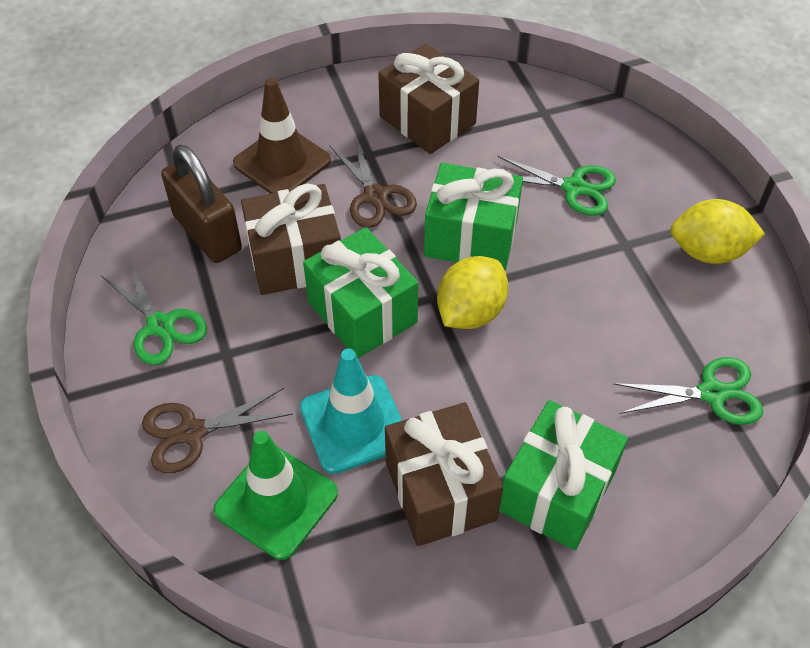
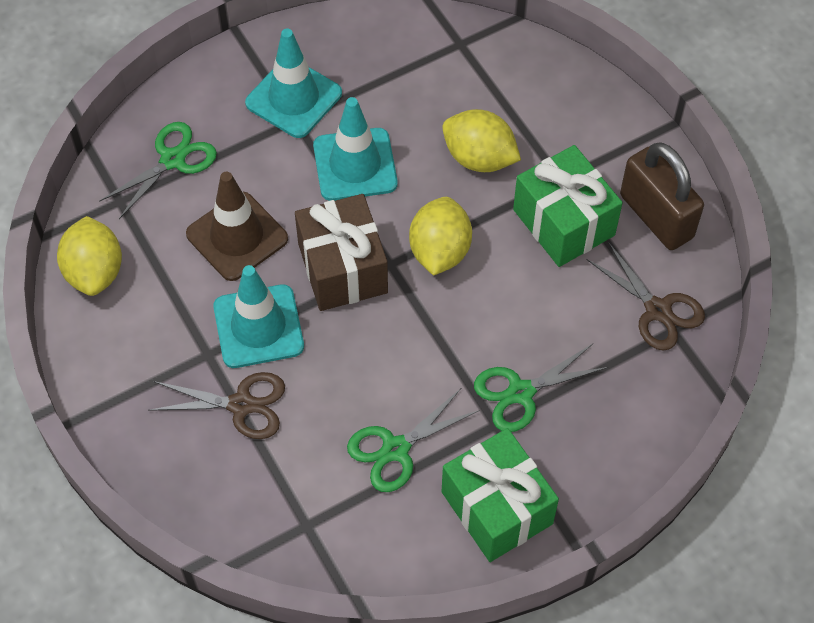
brown gift: [241,183,341,295] [378,43,479,154] [385,402,503,546] = 3 -> [295,194,388,311] = 1
green gift: [303,227,418,358] [424,163,523,270] [499,400,628,550] = 3 -> [442,428,559,562] [513,145,623,267] = 2
green traffic cone: [213,431,338,560] = 1 -> none = 0
turquoise traffic cone: [300,349,402,474] = 1 -> [214,265,304,368] [245,28,342,138] [313,97,398,201] = 3
yellow lemon: [437,256,508,329] [670,199,765,264] = 2 -> [57,216,122,296] [409,197,472,276] [442,109,521,172] = 3

